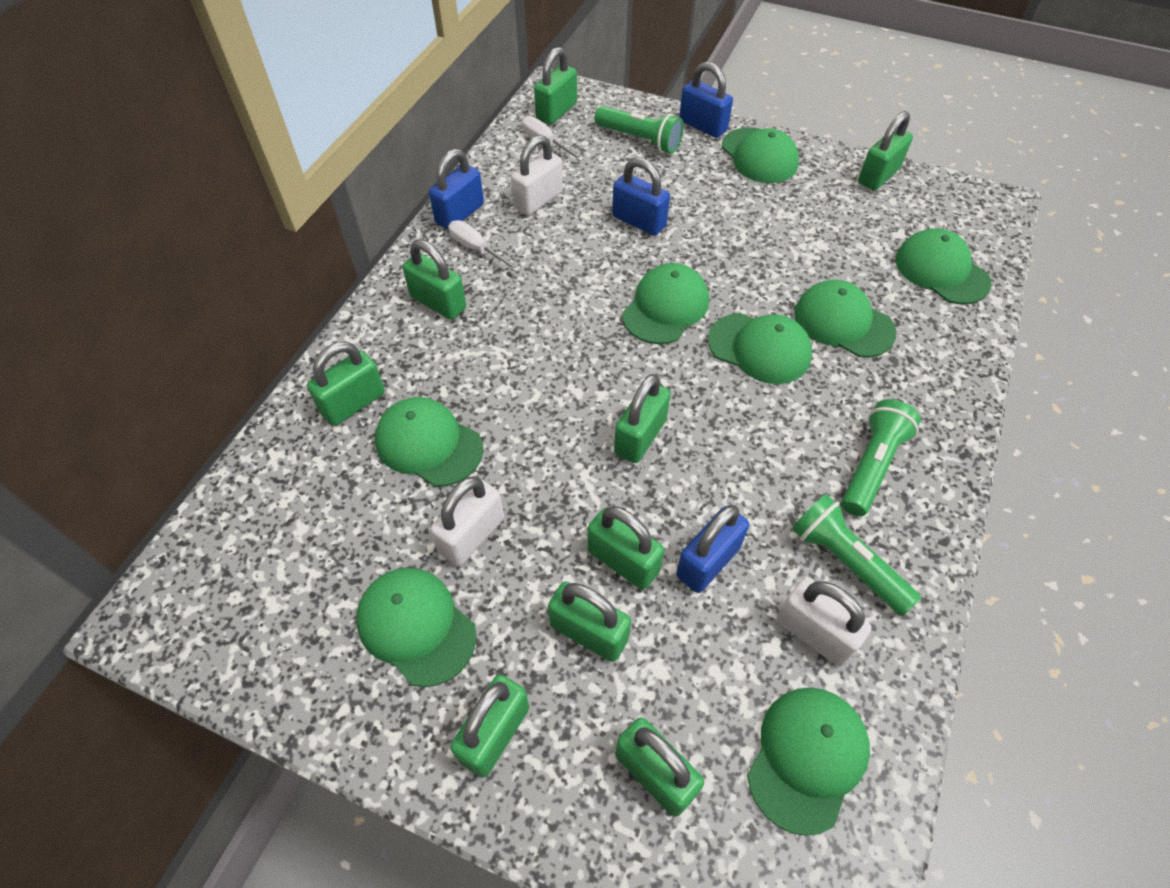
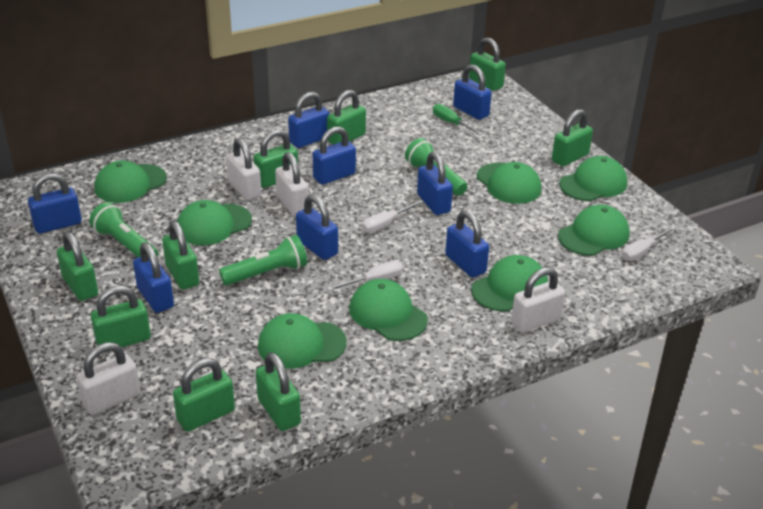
blue padlock: [429,149,484,230] [612,157,670,236] [676,505,749,593] [679,62,733,138] = 4 -> [28,173,82,234] [133,242,174,313] [288,92,329,148] [296,194,338,260] [313,126,356,185] [417,152,453,215] [445,210,489,278] [453,64,492,120] = 8
green screwdriver: none = 0 -> [433,104,483,135] = 1
white padlock: [430,477,504,566] [511,135,563,215] [777,579,872,666] = 3 -> [76,342,140,415] [226,138,261,200] [275,152,309,216] [511,267,565,333] = 4
white screwdriver: [448,220,521,272] [522,116,584,161] = 2 -> [327,261,403,291] [362,200,423,233] [622,226,676,261] = 3

